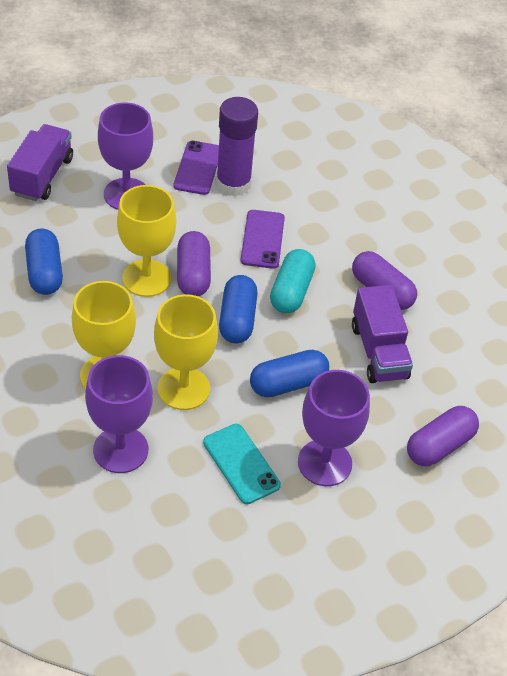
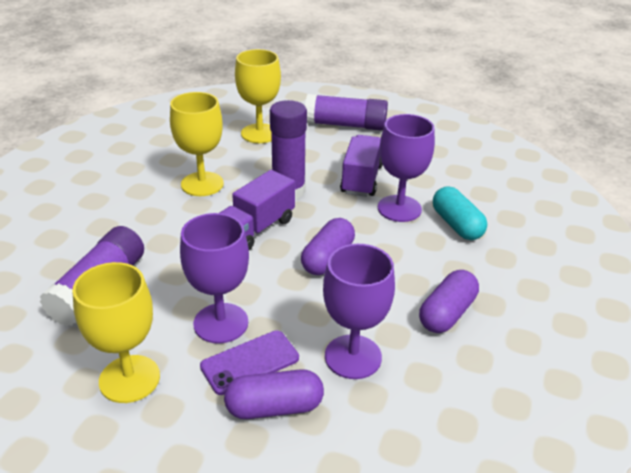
blue capsule: [25,229,63,295] [219,275,258,343] [250,350,329,397] = 3 -> none = 0
purple glue stick: [216,97,258,196] = 1 -> [40,226,144,326] [270,100,307,199] [305,94,388,131] = 3
purple phone: [174,141,219,195] [241,210,285,269] = 2 -> [200,330,299,395] = 1
turquoise phone: [203,424,281,504] = 1 -> none = 0

